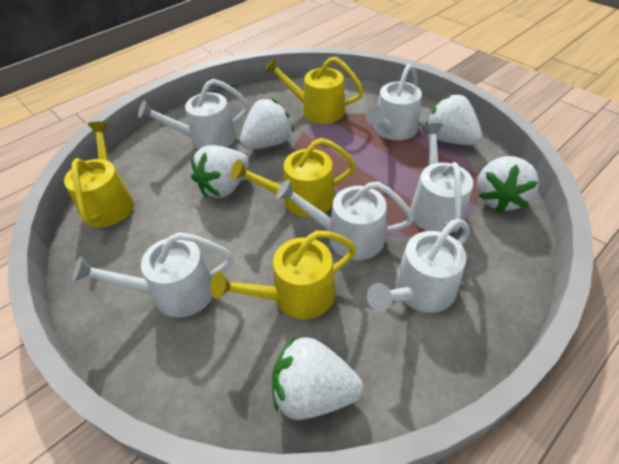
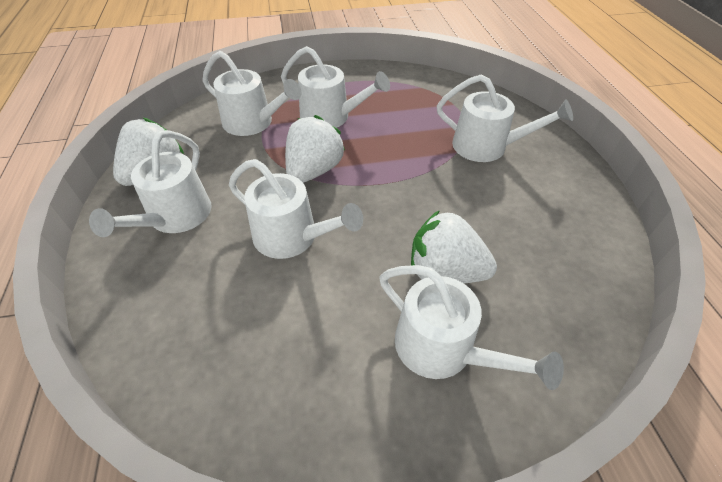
white strawberry: [191,145,249,198] [240,99,294,149] [272,336,363,420] [425,94,482,145] [477,156,539,213] = 5 -> [113,118,184,186] [285,115,345,183] [411,210,497,283] = 3
yellow watering can: [64,122,134,227] [210,230,356,319] [231,138,356,217] [264,57,364,124] = 4 -> none = 0

